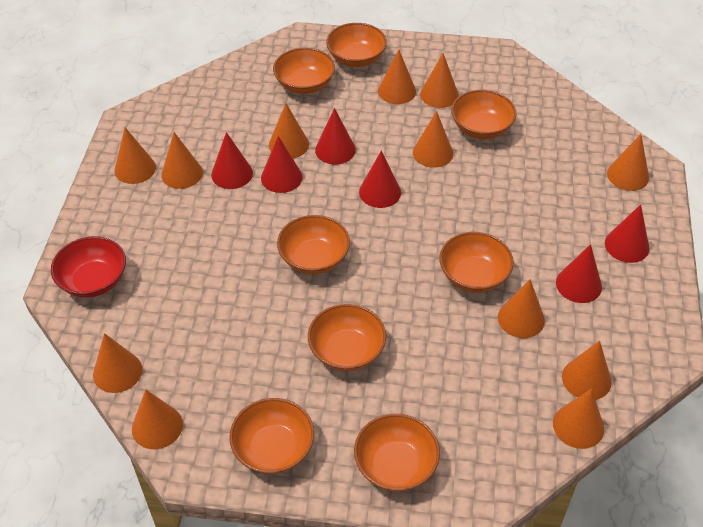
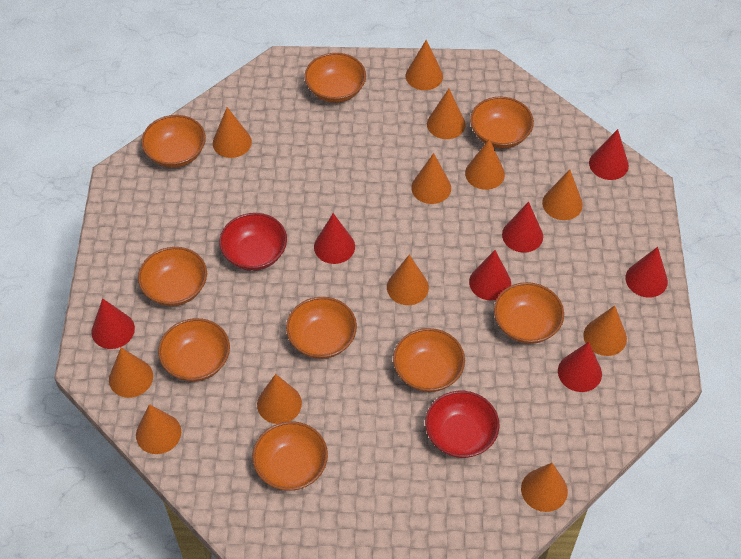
orange bowl: [229,398,314,474] [273,48,335,94] [277,215,350,275] [308,304,386,371] [326,23,387,67] [354,414,440,492] [439,232,514,293] [451,90,517,139] = 8 -> [138,247,207,306] [141,115,206,168] [158,318,230,382] [252,421,328,491] [286,297,357,359] [304,53,366,103] [393,328,465,392] [470,96,534,149] [494,282,564,344] = 9
red bowl: [51,236,126,298] = 1 -> [219,213,287,271] [425,391,500,458] = 2
red cone: [211,132,253,189] [261,136,303,193] [315,108,356,164] [359,151,401,208] [556,244,602,303] [605,204,650,263] = 6 -> [91,298,135,349] [314,213,355,264] [469,250,511,301] [502,202,543,253] [558,342,602,392] [589,129,629,180] [625,247,668,298] = 7

